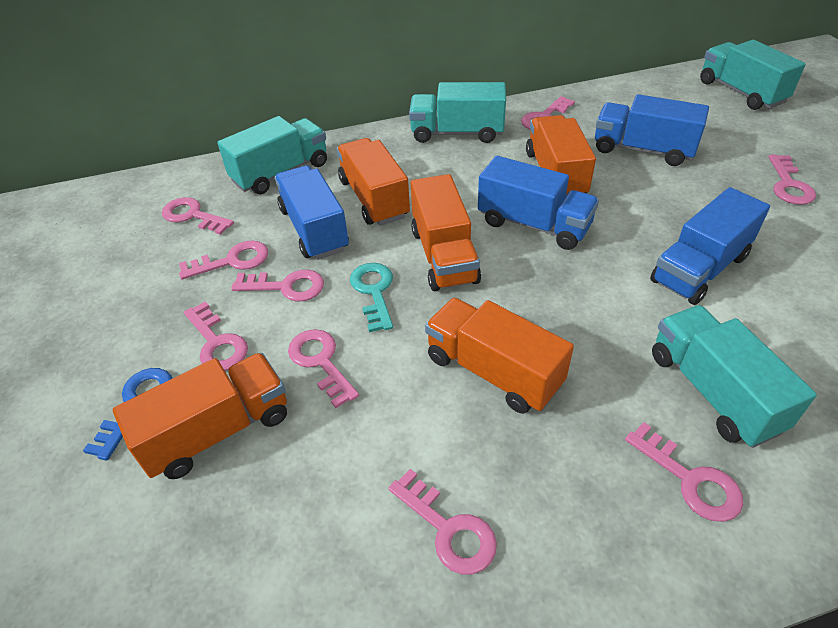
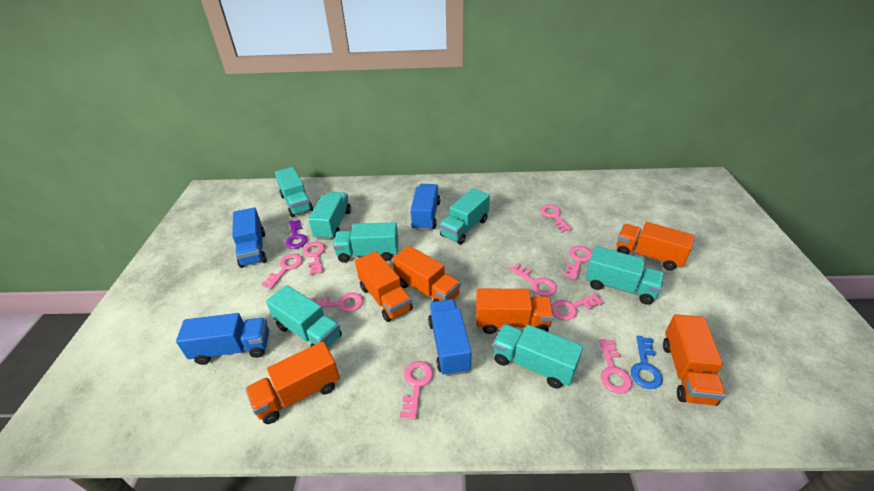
orange truck: [113,353,287,479] [337,138,410,226] [411,174,481,291] [425,298,574,414] [526,115,596,195] = 5 -> [245,341,340,424] [355,251,413,322] [392,246,460,302] [476,288,554,334] [617,222,694,271] [663,314,726,406] = 6
purple key: none = 0 -> [286,219,308,249] = 1
turquoise key: [350,263,393,332] = 1 -> none = 0
turquoise truck: [217,116,327,194] [409,82,506,143] [652,305,817,448] [700,40,806,110] = 4 -> [266,285,342,348] [275,167,313,217] [308,192,351,240] [333,222,398,263] [440,188,490,244] [493,324,583,389] [585,246,664,305] = 7

